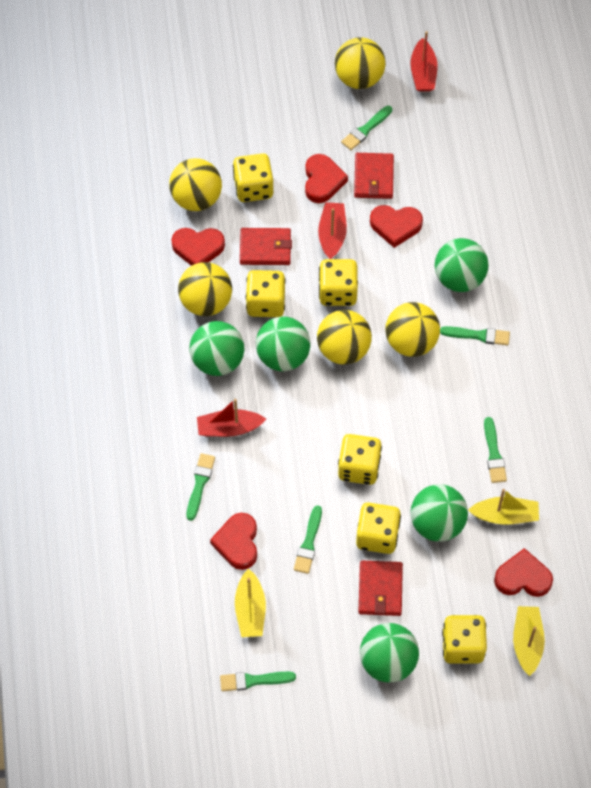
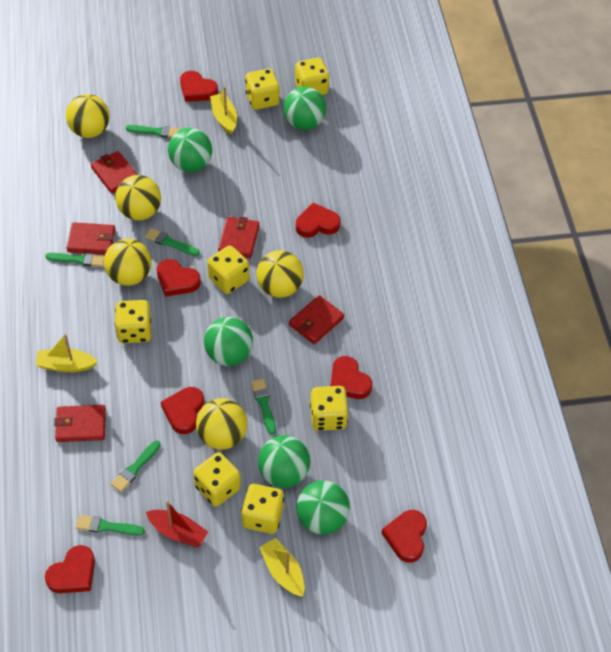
red boat: [197,399,266,437] [318,202,347,259] [410,31,437,92] = 3 -> [146,501,208,547] = 1
red heart: [171,228,225,266] [210,513,257,570] [305,154,348,203] [370,205,423,248] [494,548,553,597] = 5 -> [45,545,95,593] [157,259,201,297] [161,387,204,434] [180,71,218,102] [296,203,340,238] [331,356,372,399] [382,510,427,563] = 7
red wallet: [240,228,292,265] [354,153,394,199] [359,560,403,616] = 3 -> [54,405,106,442] [67,222,115,255] [91,151,138,194] [218,216,260,258] [289,295,344,344] = 5
yellow dice: [233,153,273,202] [246,270,286,317] [319,259,358,306] [338,434,382,485] [356,502,401,554] [442,615,487,664] = 6 -> [115,300,151,343] [193,452,241,507] [207,245,249,294] [241,484,284,534] [245,69,280,110] [295,58,329,95] [310,386,349,431] = 7

